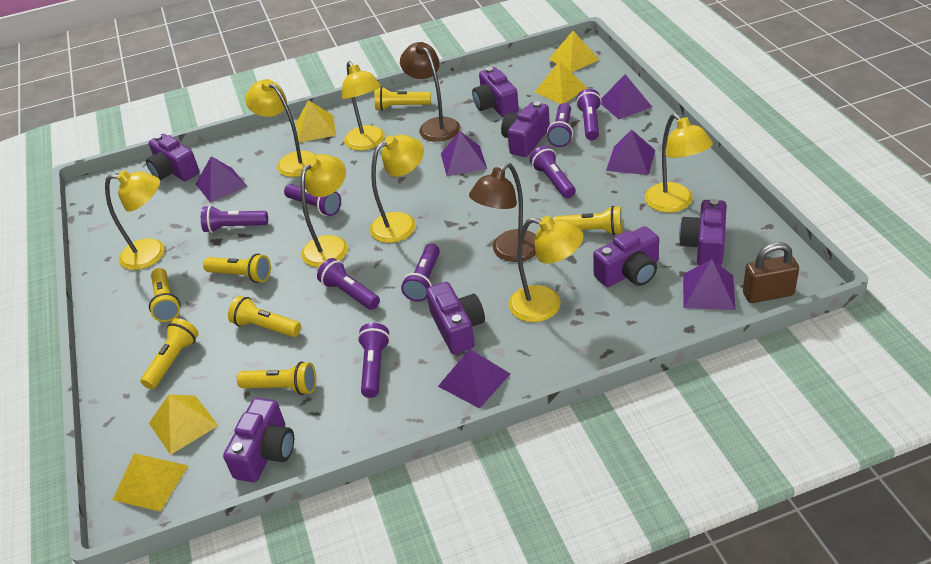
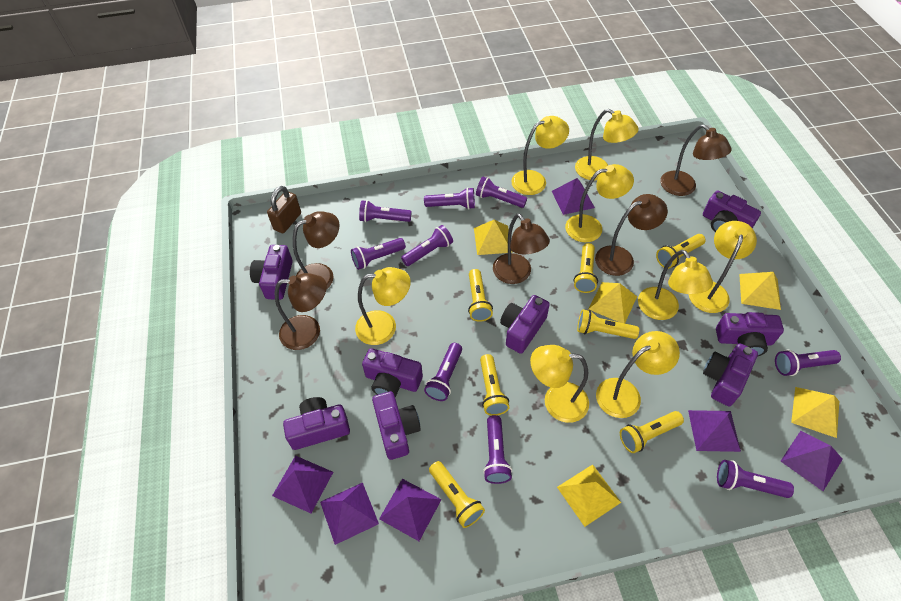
brown lamp: [400,42,460,142] [469,163,536,262] = 2 -> [275,273,327,350] [293,211,339,290] [493,214,550,284] [595,194,668,276] [660,124,732,196] = 5
purple camera: [146,134,199,181] [223,398,294,482] [426,282,485,354] [472,67,519,117] [501,101,550,157] [593,226,659,287] [679,199,726,266] = 7 -> [250,245,293,300] [283,397,350,450] [362,348,423,397] [372,391,421,460] [500,295,550,354] [703,191,761,233] [703,343,758,406] [716,312,784,357] = 8
purple flashlight: [201,205,268,233] [284,184,341,216] [317,258,380,310] [358,323,390,398] [401,244,440,302] [530,146,576,199] [547,103,573,147] [576,89,602,140] = 8 -> [351,238,406,270] [359,200,412,222] [401,225,453,266] [424,187,475,209] [424,343,462,401] [476,177,527,208] [483,415,512,484] [717,460,794,498] [775,350,841,376] = 9
yellow lamp: [105,170,165,270] [245,79,315,177] [301,154,348,267] [342,61,385,150] [370,135,424,243] [509,216,584,322] [645,113,713,213] = 7 -> [355,267,411,345] [511,116,569,195] [530,345,589,423] [565,164,634,242] [575,109,639,180] [596,331,680,418] [638,250,713,320] [689,221,757,313] = 8

